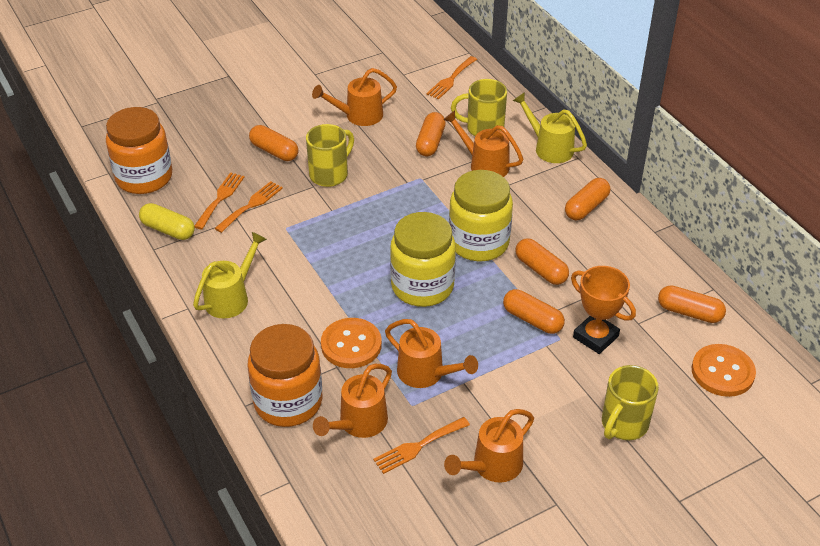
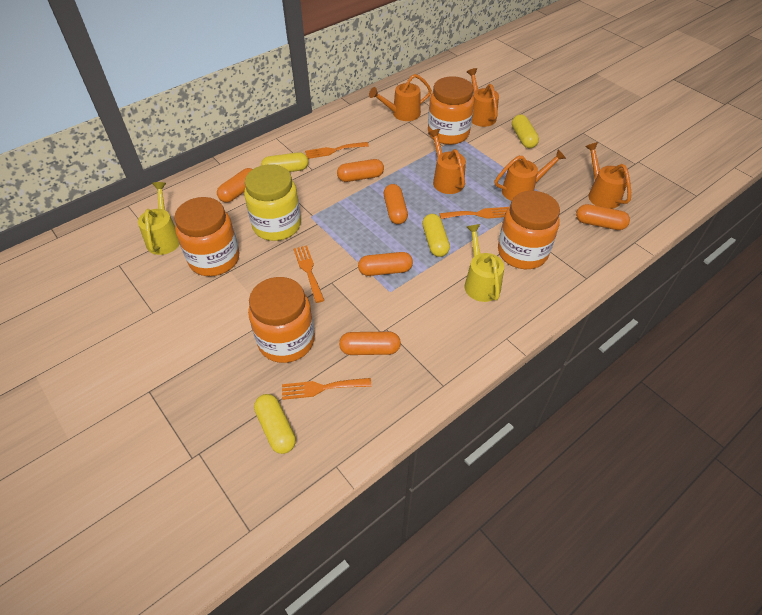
orange button: [321,318,382,368] [692,344,756,397] = 2 -> none = 0
orange jar: [106,107,172,194] [248,324,322,427] = 2 -> [174,197,239,276] [248,277,315,363] [428,76,474,145] [498,191,560,269] = 4
orange trophy: [571,266,636,354] = 1 -> none = 0
yellow capsule: [139,203,195,240] = 1 -> [254,394,296,454] [261,152,308,172] [422,214,450,257] [512,114,539,148] = 4
yellow jar: [390,212,456,307] [449,170,513,261] = 2 -> [244,164,301,241] = 1
yellow mug: [306,124,354,187] [451,79,507,136] [602,365,659,440] = 3 -> none = 0

